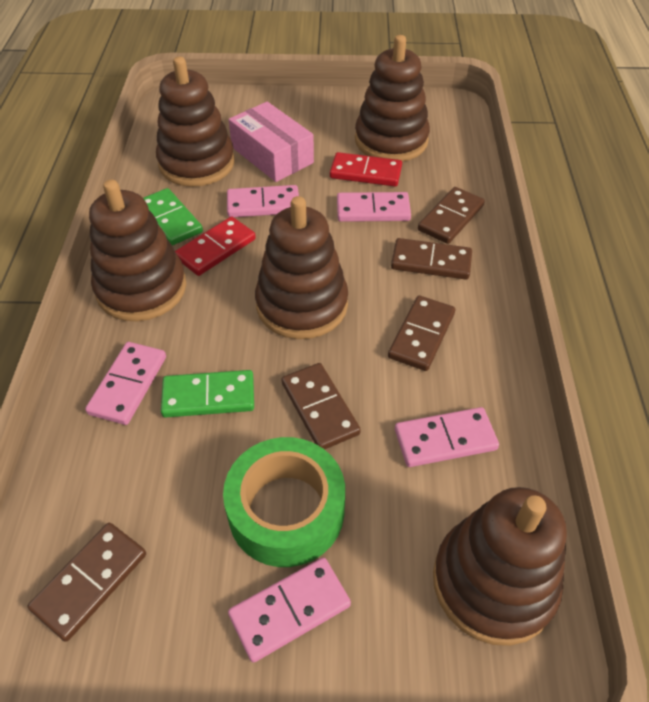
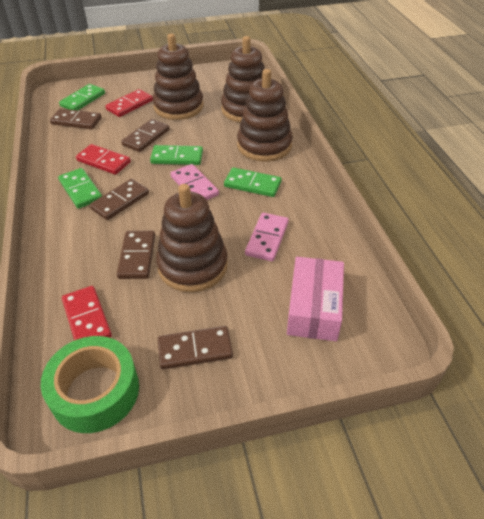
brown stacking toy: [89,180,186,321] [156,56,235,187] [255,196,348,339] [355,35,430,162] [433,487,567,646] = 5 -> [153,34,203,120] [156,184,228,292] [221,36,265,123] [237,69,293,162] = 4
green domino: [143,188,203,245] [161,370,254,418] = 2 -> [58,168,102,209] [59,84,105,110] [150,145,203,165] [224,167,282,197] = 4
pink domino: [85,342,166,425] [227,185,299,217] [228,557,351,663] [337,192,411,222] [395,407,499,467] = 5 -> [170,164,219,200] [245,213,289,261] = 2
red domino: [175,216,256,276] [330,152,402,186] = 2 -> [62,286,112,340] [76,144,131,175] [105,89,153,117] = 3

